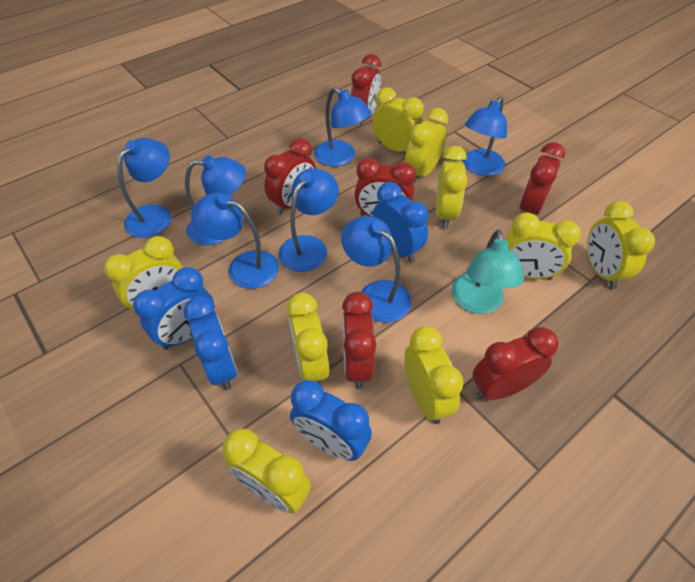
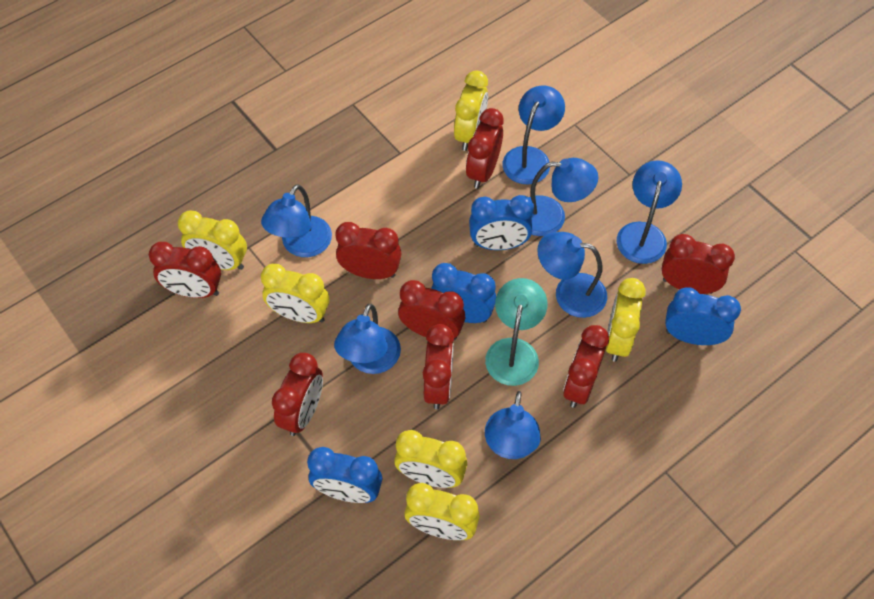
red clock: [264,138,316,215] [342,292,376,389] [351,54,381,125] [354,158,416,217] [473,327,559,400] [519,142,565,215] = 6 -> [149,242,221,298] [272,353,323,436] [336,222,401,279] [398,280,465,340] [423,324,454,409] [466,108,504,189] [563,325,609,408] [662,234,735,294] = 8
yellow clock: [104,236,183,314] [223,429,311,514] [287,293,329,384] [372,88,424,152] [404,326,463,424] [405,108,448,183] [436,146,467,229] [505,212,581,280] [587,201,655,289] = 9 -> [178,210,247,270] [261,264,329,323] [394,430,467,488] [404,483,480,540] [454,71,488,151] [606,278,646,362] = 6

